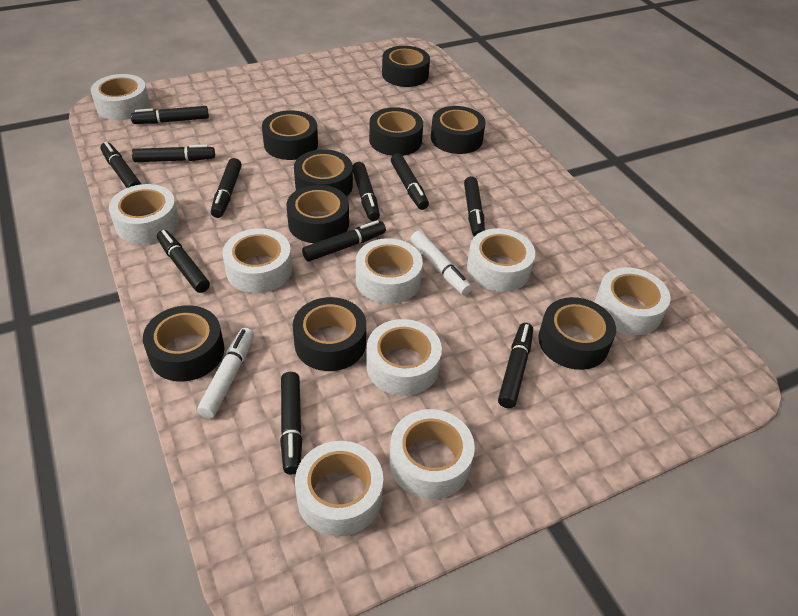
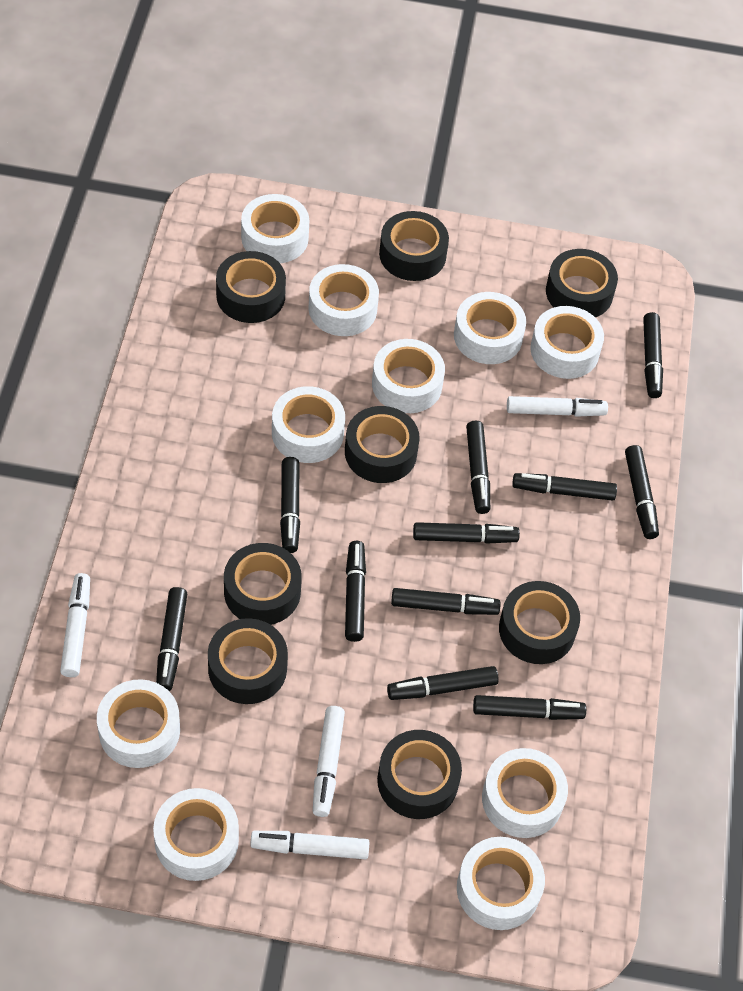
black tape: [143,305,224,381] [262,110,318,160] [286,185,349,243] [293,297,366,371] [294,149,353,196] [369,107,423,156] [382,46,430,87] [431,106,486,154] [538,297,616,370] = 9 -> [208,618,288,704] [216,251,286,323] [224,543,302,625] [345,406,420,483] [377,730,462,819] [379,211,449,281] [499,581,580,664] [546,249,618,317] = 8
white marker: [197,328,254,418] [410,231,472,295] = 2 -> [60,573,90,677] [250,831,369,859] [313,706,345,817] [507,396,608,417] = 4
white tape: [91,74,150,120] [109,184,179,244] [222,228,292,293] [295,441,383,537] [356,238,423,304] [366,319,442,396] [389,409,475,499] [467,228,535,292] [595,267,670,335] = 9 -> [97,679,180,768] [153,788,239,881] [241,194,309,263] [272,386,345,463] [308,264,379,336] [372,339,445,413] [454,292,526,364] [457,837,545,930] [482,748,568,838] [530,306,604,379] = 10

